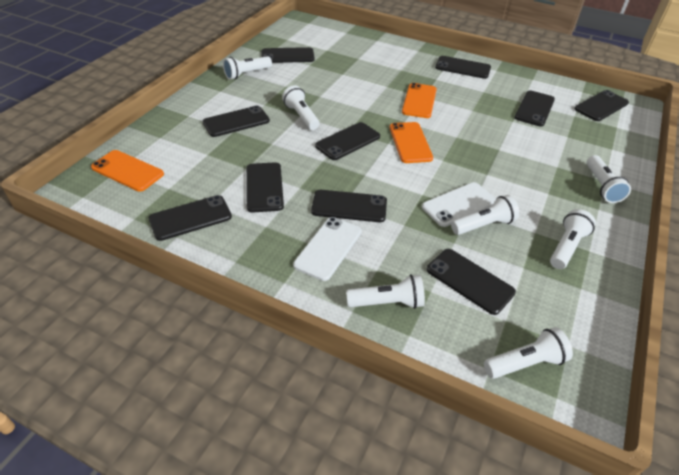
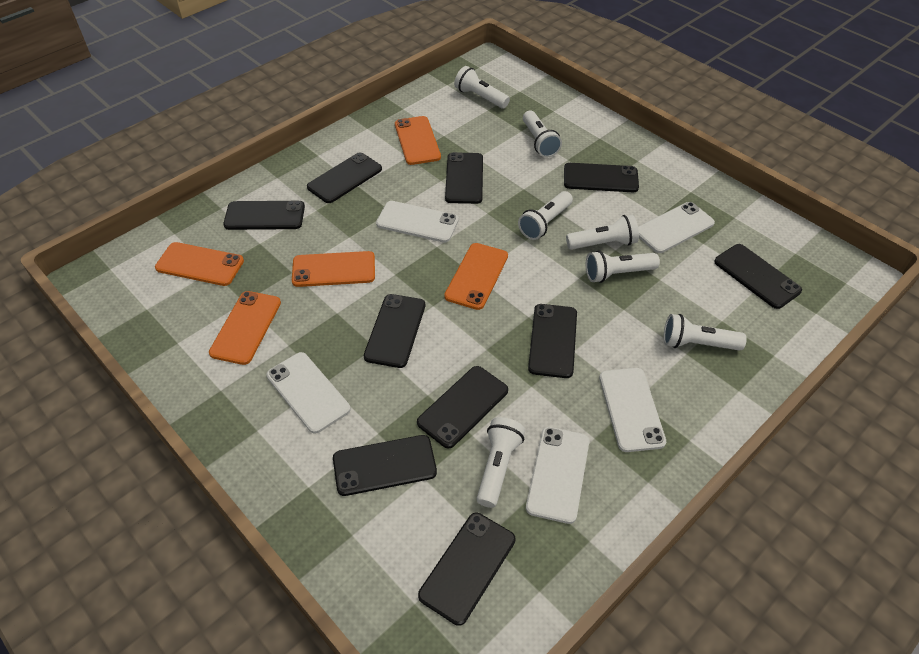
orange phone: [91,150,164,192] [390,122,433,163] [402,83,437,118] = 3 -> [155,242,244,286] [209,291,281,365] [292,251,375,287] [395,116,441,165] [444,243,508,310] = 5
white phone: [293,217,362,281] [422,182,496,227] = 2 -> [266,352,351,434] [376,201,459,243] [526,427,589,524] [599,368,666,452] [638,202,715,253] = 5

